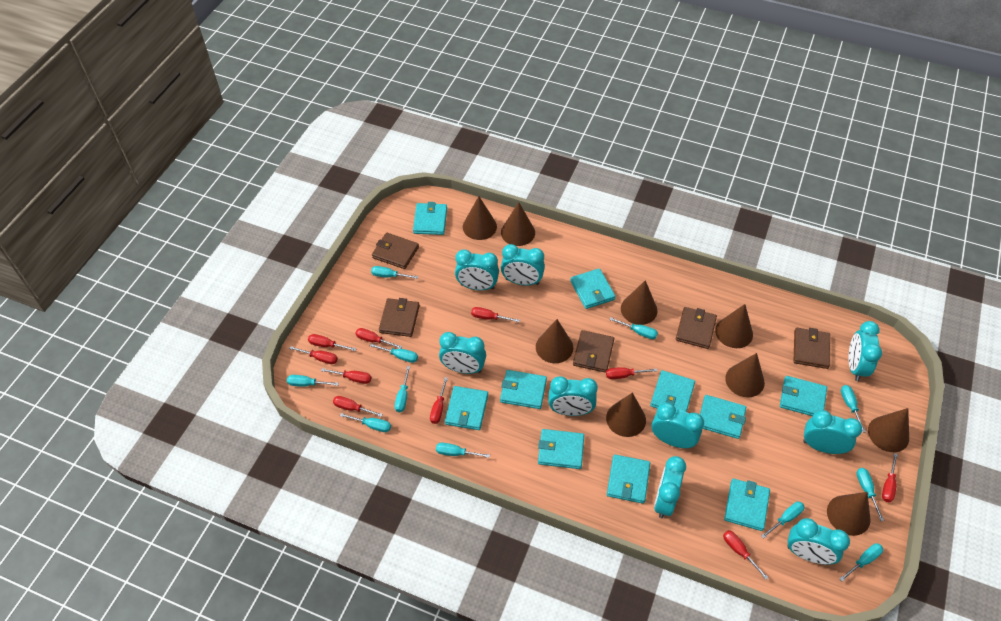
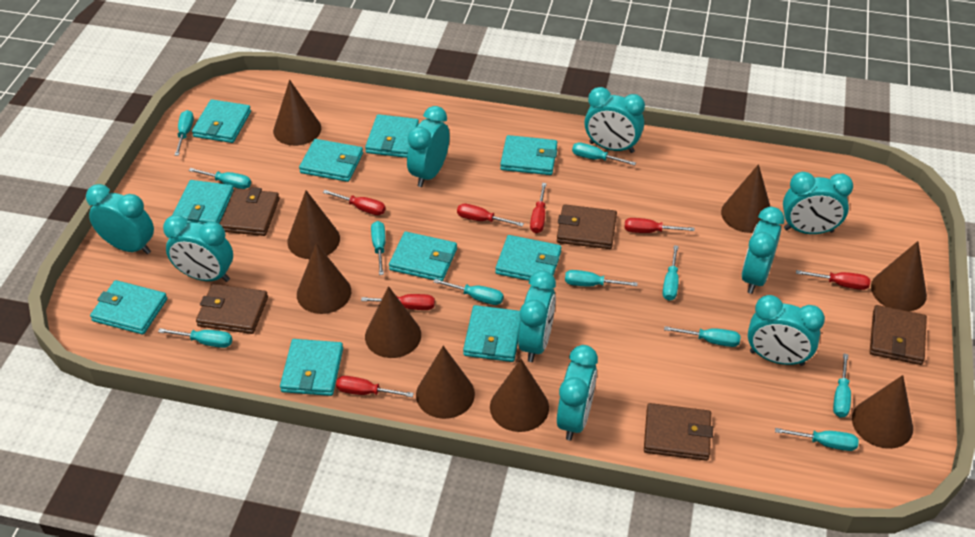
red screwdriver: [289,346,338,364] [308,334,357,351] [321,368,371,384] [333,396,383,417] [355,328,402,349] [430,377,448,424] [471,307,520,322] [606,367,657,379] [723,530,769,579] [882,453,898,503] = 10 -> [323,190,386,215] [336,376,414,397] [361,294,435,310] [457,204,524,227] [530,183,547,233] [624,218,695,233] [796,270,870,290] = 7

